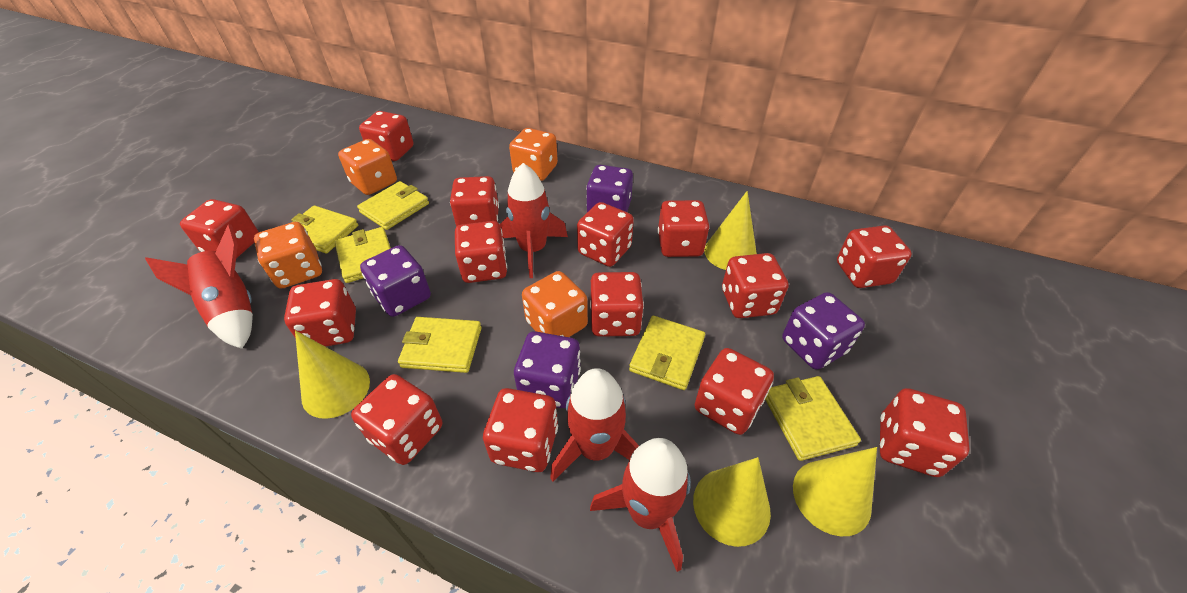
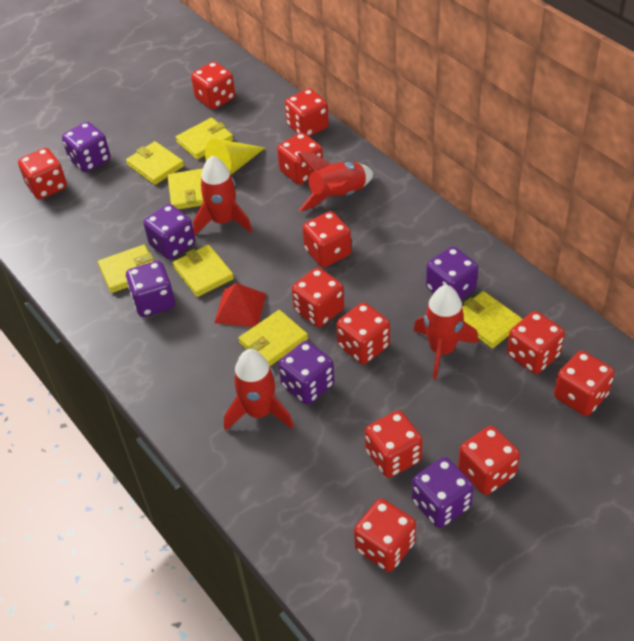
orange dice: [254,222,322,289] [338,139,397,195] [509,128,558,181] [522,271,588,337] = 4 -> none = 0
purple dice: [360,245,431,317] [514,331,581,408] [586,165,633,212] [782,292,865,370] = 4 -> [62,122,110,172] [126,261,175,317] [144,204,195,260] [278,341,334,405] [412,457,474,528] [426,247,478,299] = 6
red dice: [180,199,259,258] [284,279,356,347] [351,374,442,465] [359,111,413,161] [450,176,499,227] [455,221,507,283] [483,388,558,472] [577,202,634,267] [590,272,644,337] [658,200,709,257] [695,348,774,435] [722,253,788,318] [837,225,912,288] [880,388,970,477] = 14 -> [18,148,67,199] [191,62,235,110] [277,132,323,185] [285,89,329,136] [292,268,344,327] [302,211,351,267] [336,303,390,364] [354,499,416,572] [365,410,423,478] [458,426,520,495] [507,311,565,374] [554,351,615,416] = 12
red pyramid: none = 0 -> [214,283,266,327] = 1
yellow cone: [295,330,370,419] [693,457,771,547] [704,191,757,270] [793,447,877,536] = 4 -> [205,138,265,175] = 1
yellow wallet: [291,205,358,254] [335,227,391,283] [357,181,429,230] [398,317,482,373] [629,316,705,390] [765,376,861,461] = 6 -> [98,245,154,293] [126,141,184,185] [167,168,204,209] [173,245,234,297] [176,118,233,160] [238,310,308,366] [462,291,523,349] = 7

